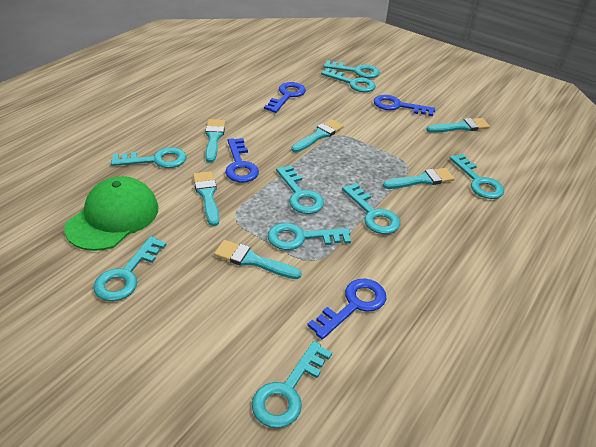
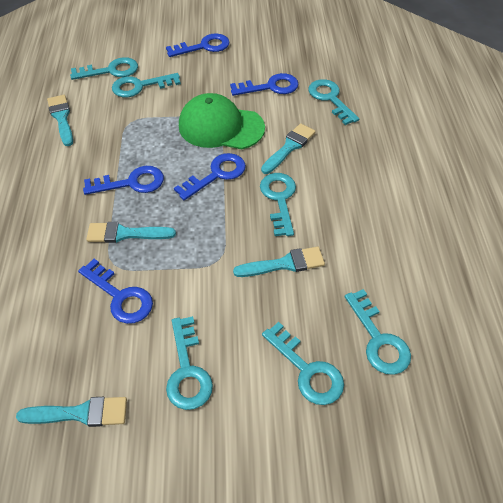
blue key: [225,138,259,183] [264,82,306,113] [307,279,386,340] [374,95,435,116] = 4 -> [78,259,153,324] [83,166,164,195] [166,33,230,57] [174,153,246,200] [230,73,299,96] = 5
turquoise brush: [193,171,219,226] [205,119,225,163] [214,240,302,279] [291,119,344,153] [383,168,455,189] [426,118,490,133] = 6 -> [16,397,127,427] [47,95,73,146] [86,222,176,243] [233,247,325,277] [261,123,316,174] = 5
turquoise key: [93,236,166,301] [111,147,186,168] [252,341,332,428] [268,223,351,250] [276,165,324,214] [321,68,376,92] [323,60,380,78] [342,183,400,234] [449,154,504,199] = 9 -> [70,57,138,80] [112,73,181,97] [166,316,213,410] [260,173,296,236] [262,322,344,405] [308,79,359,125] [345,289,411,375] = 7

